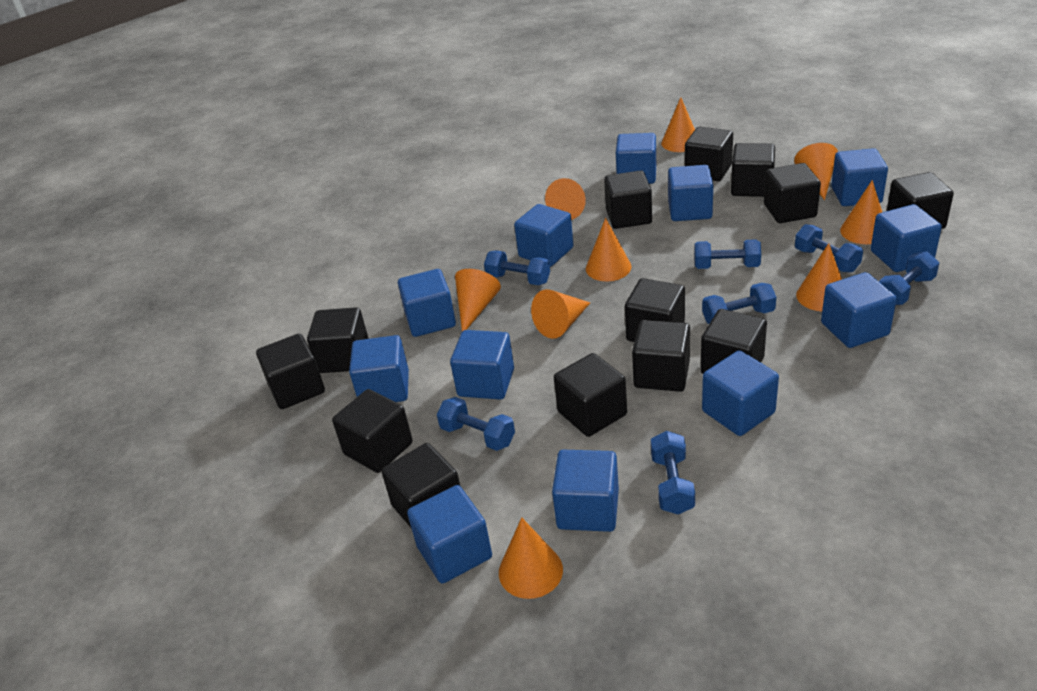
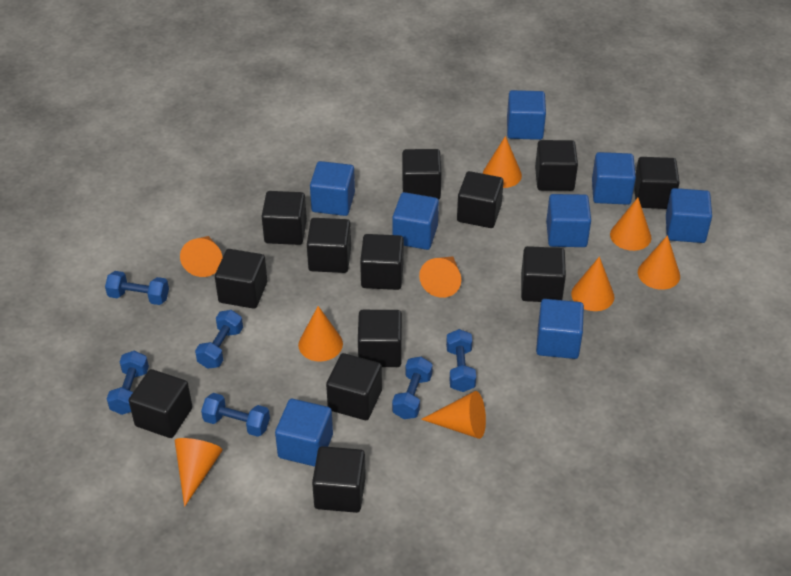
blue cube: [349,335,409,402] [398,269,456,337] [407,485,492,583] [450,330,514,400] [514,204,573,267] [552,450,619,532] [616,133,656,184] [668,165,713,221] [702,350,779,436] [821,272,897,348] [831,148,888,206] [871,204,942,272] = 12 -> [275,399,333,467] [310,161,355,216] [392,192,439,250] [507,90,546,140] [536,299,584,359] [546,194,591,247] [592,152,636,205] [666,188,712,243] = 8
blue dumbbell: [437,397,515,451] [484,250,550,285] [651,431,695,514] [694,239,761,269] [702,283,776,324] [795,224,863,273] [879,251,939,305] = 7 -> [105,271,169,305] [107,351,149,415] [195,310,243,369] [201,393,270,437] [392,357,433,419] [446,329,476,392] = 6

